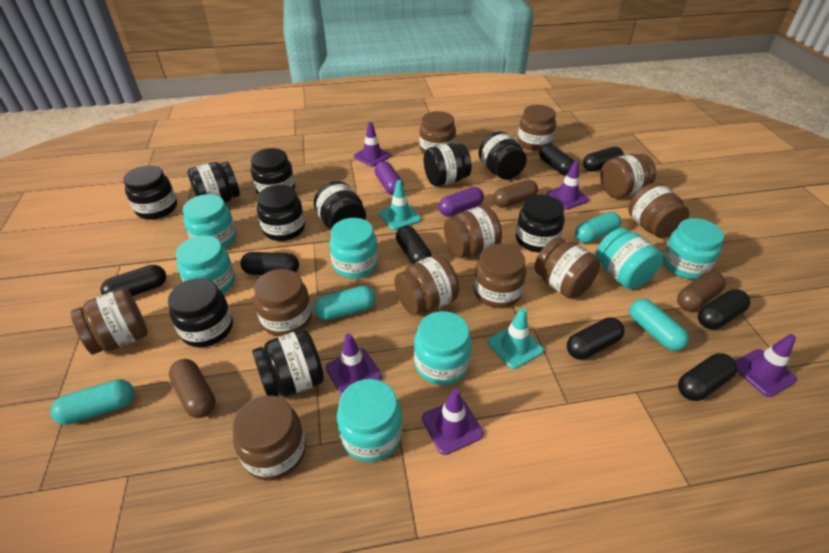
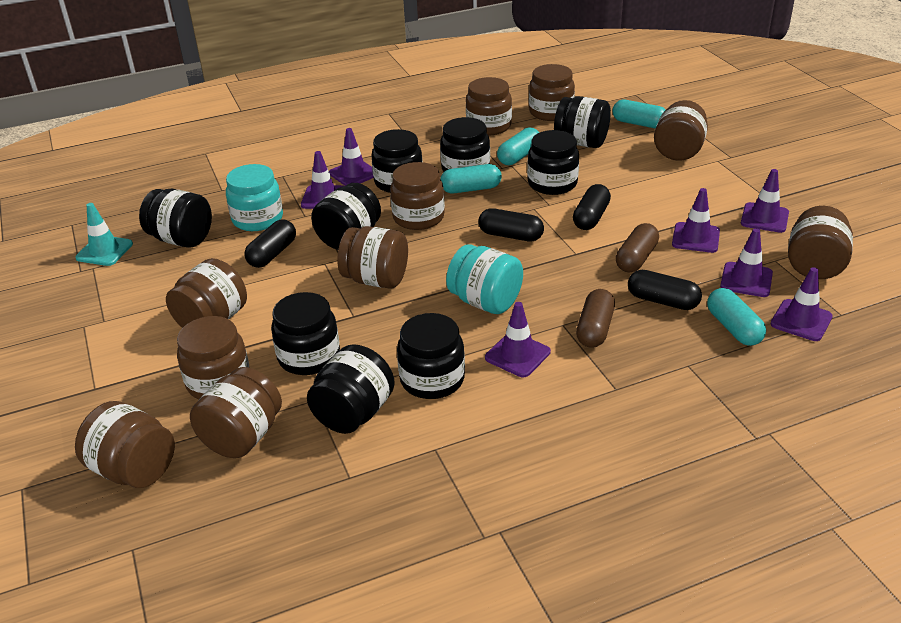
black capsule: [100,265,166,296] [240,252,299,275] [396,225,432,264] [539,144,574,175] [567,317,625,360] [583,147,624,172] [678,353,737,401] [698,289,750,329] = 8 -> [244,220,296,268] [478,208,544,242] [573,184,611,230] [628,270,702,310] = 4
black jar: [123,165,177,219] [168,278,233,347] [187,162,240,203] [251,148,295,194] [252,329,324,397] [257,185,305,241] [314,181,366,229] [424,143,472,187] [479,131,527,180] [516,195,565,252] = 10 -> [139,189,212,248] [271,292,340,375] [307,344,395,434] [311,183,381,250] [371,129,423,193] [397,313,465,399] [440,117,490,172] [527,130,579,195] [554,96,611,148] = 9
brown capsule: [169,359,216,418] [493,180,538,208] [677,271,725,311] = 3 -> [576,289,615,348] [616,223,659,272] = 2
brown jar: [71,288,148,355] [232,395,306,481] [254,269,312,337] [394,255,459,315] [419,111,456,154] [444,206,502,258] [474,244,526,308] [518,105,556,150] [534,238,600,299] [600,154,656,198] [628,183,689,238] = 11 -> [75,401,175,488] [166,258,247,328] [177,316,250,399] [190,367,282,458] [337,226,408,289] [390,162,445,230] [466,77,512,135] [529,64,575,121] [654,100,708,161] [788,206,853,279] = 10
purple capsule: [375,161,404,195] [439,187,484,216] = 2 -> none = 0
purple traffic cone: [325,334,382,395] [354,122,391,167] [422,388,484,455] [547,161,589,209] [735,334,797,397] = 5 -> [301,151,343,209] [329,128,374,186] [485,302,551,377] [672,188,720,253] [720,228,773,297] [741,169,789,233] [771,267,833,341] = 7
turquoise jar: [176,235,235,294] [183,194,236,248] [329,218,378,279] [337,379,402,462] [414,311,472,385] [596,228,663,289] [663,218,724,279] = 7 -> [226,164,283,231] [446,244,523,314] = 2
turquoise traffic cone: [379,180,421,230] [487,308,544,369] = 2 -> [75,203,133,266] = 1

